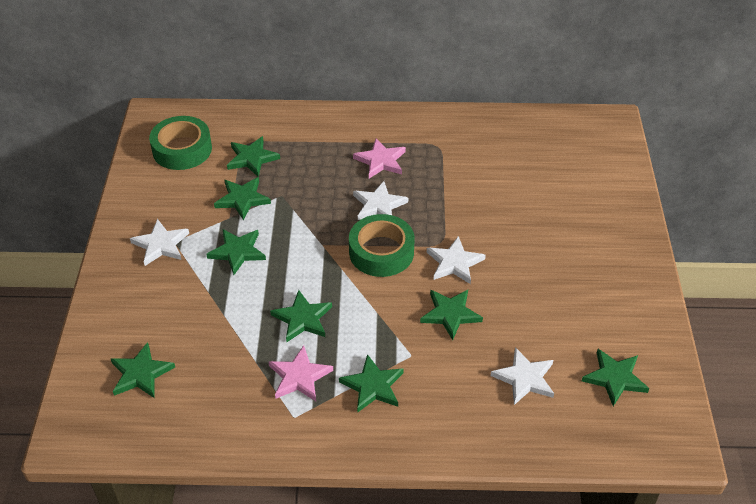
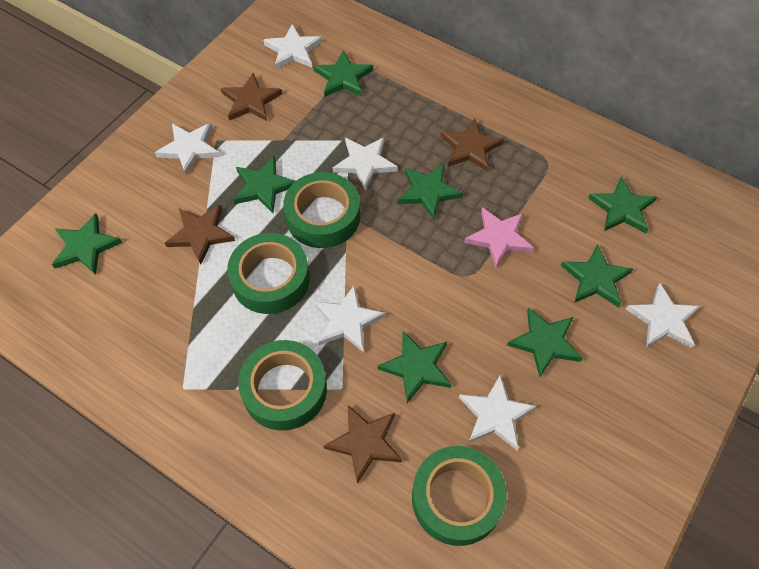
brown star: none = 0 -> [165,205,235,265] [221,73,282,121] [324,405,402,484] [440,118,504,172] = 4
green tape: [149,116,212,170] [349,214,415,277] = 2 -> [227,233,310,314] [238,340,327,431] [283,172,360,248] [412,446,507,546] = 4
pink star: [269,345,333,401] [353,138,406,178] = 2 -> [464,207,534,268] = 1
white star: [130,219,189,266] [353,181,408,220] [427,236,486,284] [491,347,554,405] = 4 -> [155,123,220,175] [264,24,322,70] [314,285,385,353] [333,137,398,191] [459,375,537,450] [626,283,700,348] = 6

